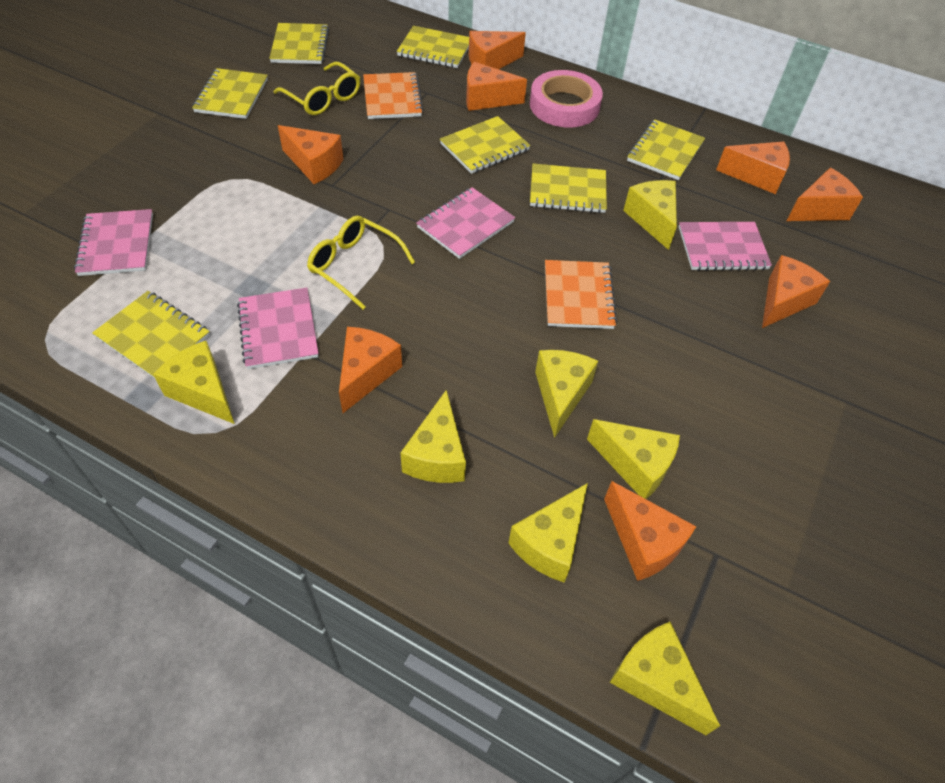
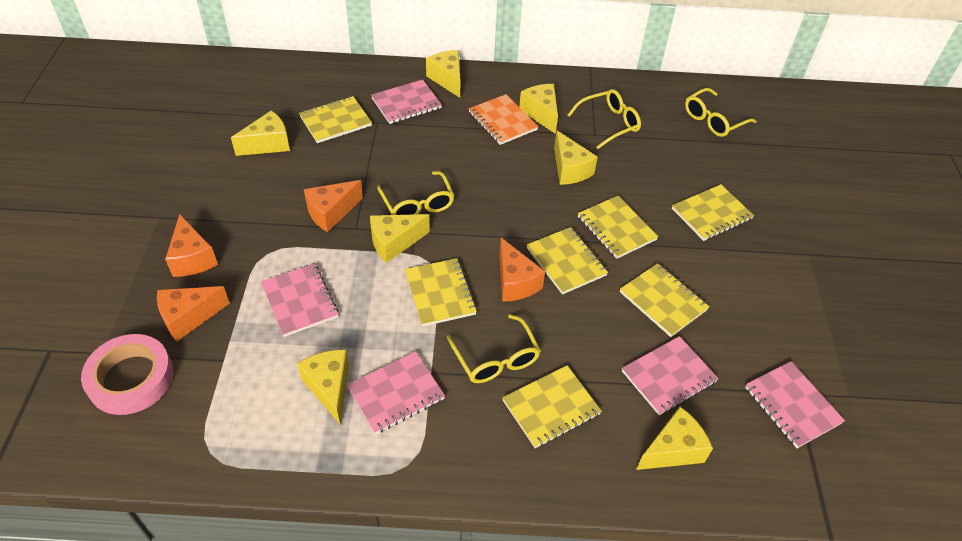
orange cheese: [278,125,343,184] [339,327,402,413] [466,62,527,111] [469,31,526,69] [604,481,697,581] [716,142,790,194] [762,255,830,328] [787,168,863,221] = 8 -> [157,286,230,342] [165,214,218,277] [304,180,363,232] [499,238,545,302] = 4
orange notebook: [363,72,423,119] [545,260,617,329] = 2 -> [469,94,539,145] = 1
pink notebook: [74,209,153,276] [237,288,319,369] [416,187,515,259] [679,222,772,271] = 4 -> [261,263,339,337] [347,351,445,434] [371,80,442,124] [622,336,719,415] [745,361,845,448] = 5
yellow glasses: [274,62,360,115] [307,216,415,309] = 2 -> [377,171,454,215] [447,314,541,383] [568,89,641,149] [685,88,757,137] = 4

